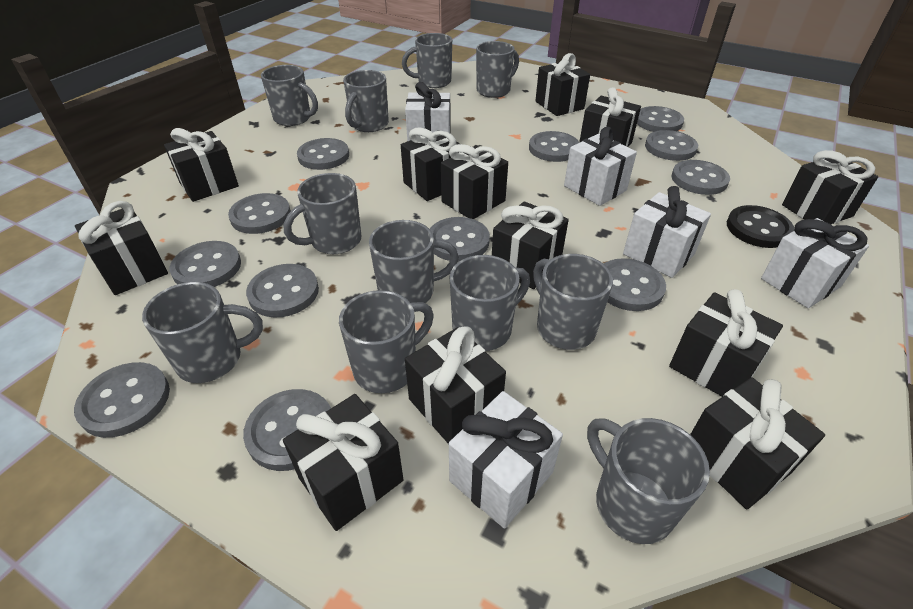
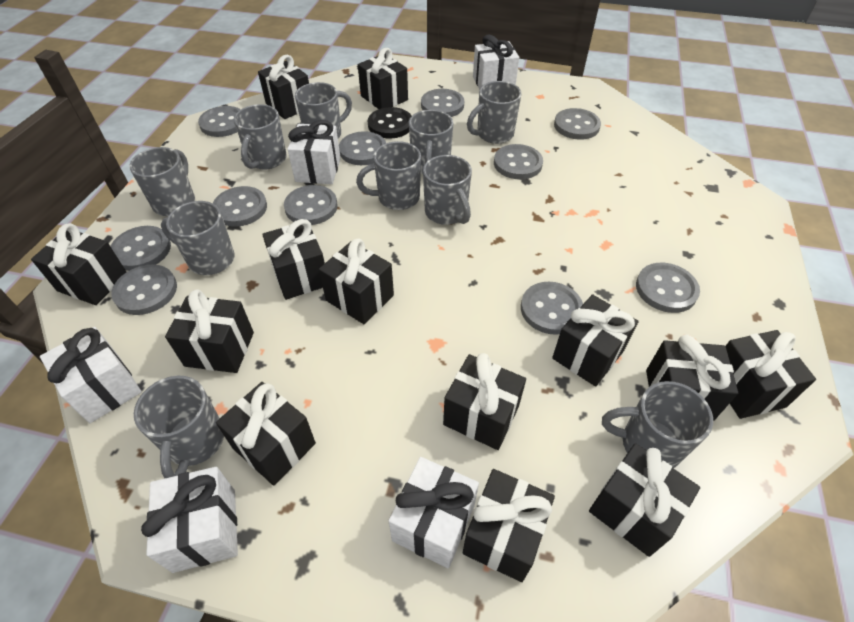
black gift: [75,201,168,295] [164,128,239,202] [283,394,403,531] [401,127,460,201] [405,326,506,444] [441,144,508,219] [492,201,569,289] [535,53,590,116] [579,87,641,147] [669,289,783,397] [690,377,825,509] [782,150,878,224] = 12 -> [31,223,126,305] [165,289,254,373] [216,382,316,485] [258,55,309,119] [262,219,325,300] [319,239,394,324] [358,48,408,109] [443,353,526,450] [463,469,555,582] [552,294,639,387] [589,443,700,557] [646,334,738,421] [726,330,816,419] = 13
grey button: [74,362,170,438] [169,241,241,287] [228,193,291,234] [243,389,331,471] [246,264,319,317] [297,138,349,170] [430,217,490,262] [529,131,579,162] [604,258,666,311] [637,106,684,132] [645,130,698,161] [672,160,730,195] = 12 -> [110,226,171,271] [111,264,177,315] [198,106,241,137] [213,186,267,227] [284,185,337,225] [339,131,386,165] [421,89,464,117] [494,144,543,180] [521,282,583,335] [554,108,601,140] [636,263,700,313] = 11
grey mug: [142,282,263,383] [261,65,318,126] [284,173,361,254] [339,290,434,393] [343,70,389,132] [369,220,459,303] [402,33,452,88] [450,255,530,351] [476,41,519,98] [533,254,613,350] [587,418,710,544] = 11 -> [129,147,195,216] [134,376,224,478] [161,201,235,275] [234,104,287,170] [295,82,352,138] [356,141,421,210] [409,110,453,174] [423,155,472,225] [467,81,522,144] [602,381,713,469] = 10

